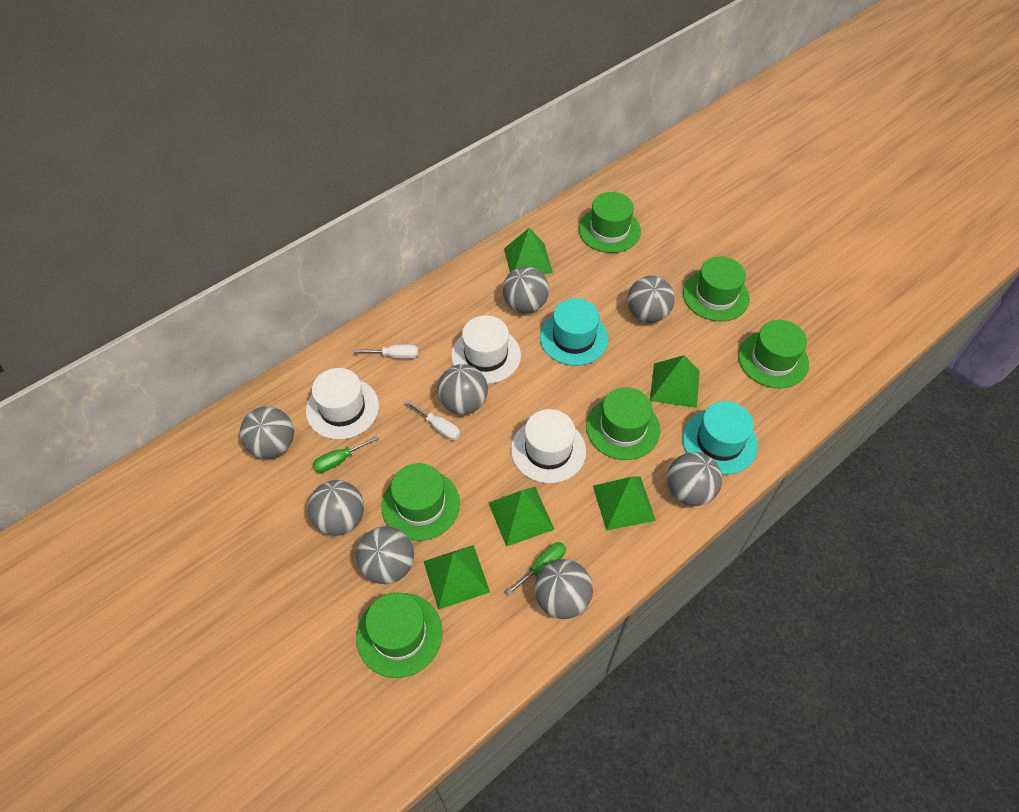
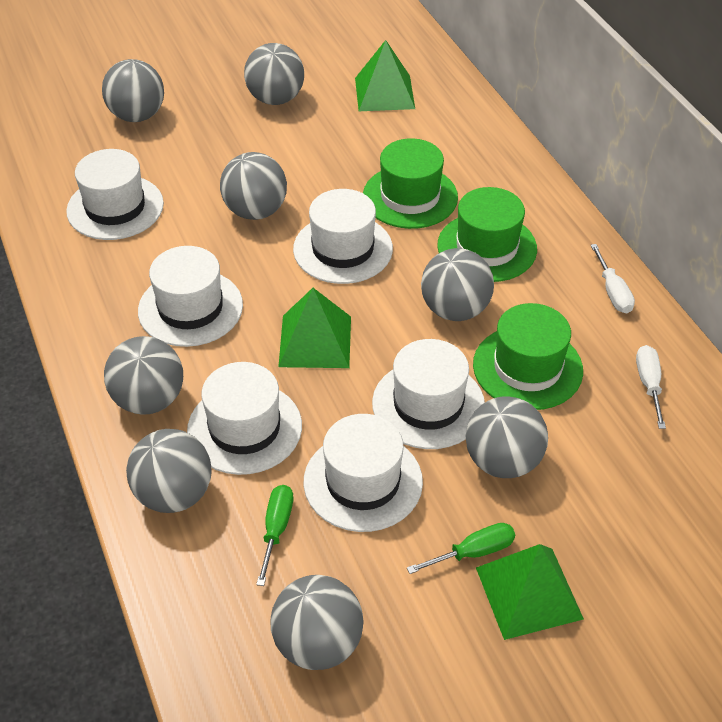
green hat: [356,593,442,678] [381,463,460,541] [578,192,641,253] [586,387,660,460] [683,257,750,321] [738,320,809,388] = 6 -> [363,138,458,229] [437,187,537,282] [473,303,583,410] = 3
green pyramid: [423,545,490,610] [489,487,555,547] [504,228,553,275] [593,476,656,531] [650,355,700,408] = 5 -> [278,288,351,368] [355,40,415,111] [476,544,584,640] = 3
turquoise hat: [540,298,609,366] [682,401,758,475] = 2 -> none = 0
white hat: [306,368,379,440] [451,315,521,384] [511,409,586,483] = 3 -> [66,149,164,240] [138,246,243,347] [187,362,302,475] [293,189,393,284] [304,414,423,532] [372,339,485,449] = 6

